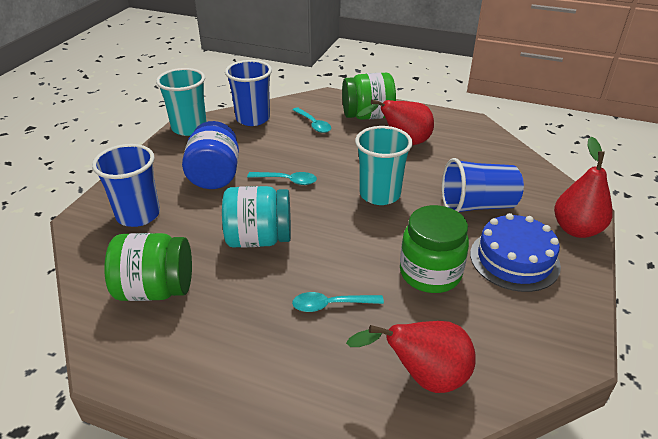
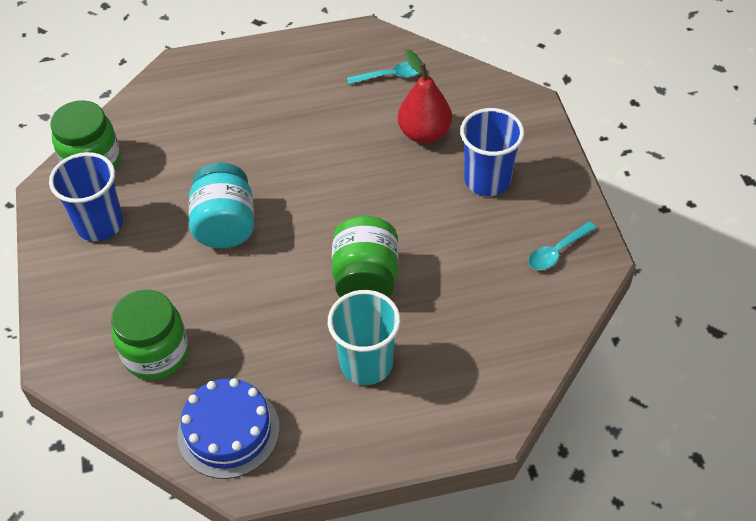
blue cup: [92,144,160,227] [225,60,272,126] [442,158,524,212] = 3 -> [49,152,123,241] [460,108,524,196] = 2
blue jar: [182,121,239,189] = 1 -> none = 0
red pear: [346,321,476,393] [357,99,434,145] [554,137,613,238] = 3 -> [398,50,452,144] = 1
turquoise cup: [156,68,207,136] [355,126,413,205] = 2 -> [328,290,401,385] = 1
turquoise spoon: [247,172,317,185] [292,107,331,133] [292,292,384,312] = 3 -> [347,62,419,85] [528,221,596,270] = 2

